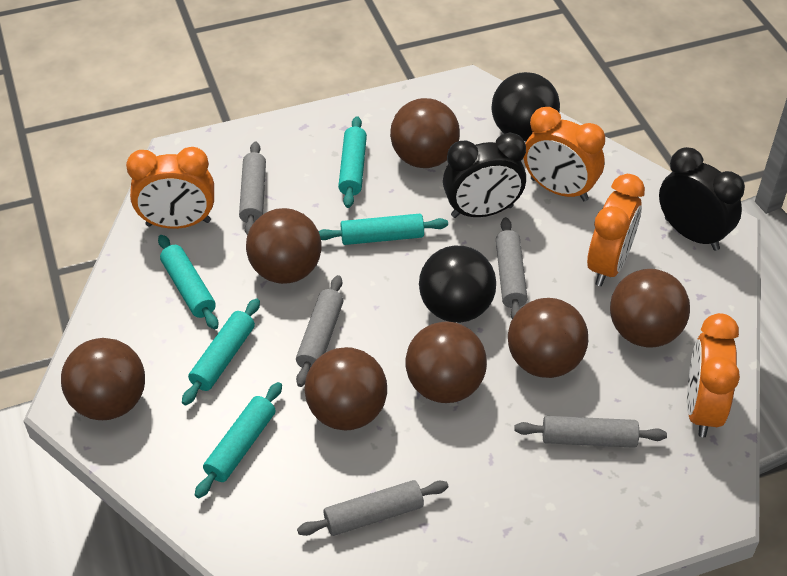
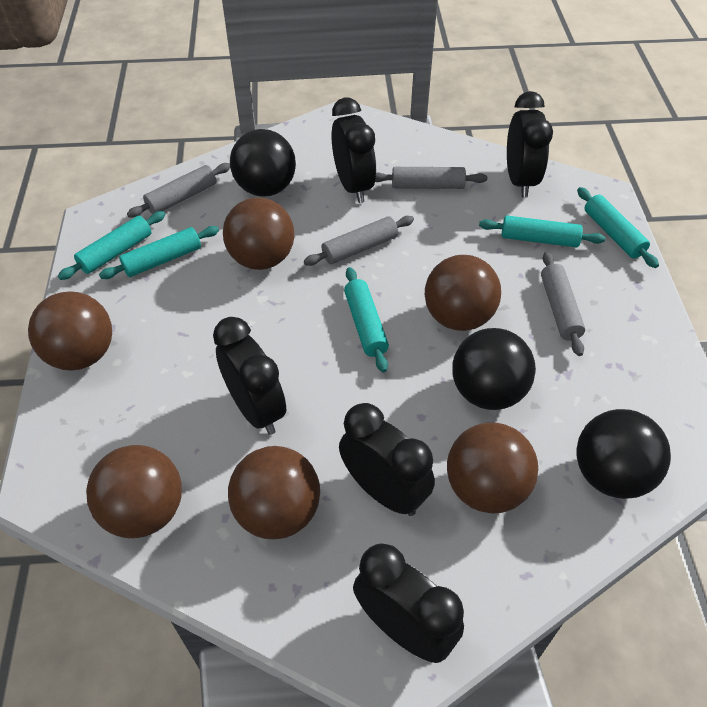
black ball: [419,246,496,323] [491,72,560,141] = 2 -> [230,129,296,197] [452,328,536,410] [576,409,671,499] = 3
black clock: [443,133,526,218] [659,147,745,251] = 2 -> [213,317,286,435] [331,98,376,203] [339,403,435,516] [353,543,464,663] [507,91,553,198] = 5
brown ball: [61,338,145,420] [246,208,322,284] [304,347,387,431] [390,98,460,168] [405,322,487,403] [508,298,588,378] [610,269,690,348] = 7 -> [28,291,112,371] [86,445,182,538] [223,198,294,270] [228,446,320,539] [425,255,501,331] [447,423,538,514] = 6
grey rolling pin: [239,141,266,235] [296,275,344,387] [297,480,449,536] [496,217,527,319] [514,416,667,448] = 5 -> [127,163,230,218] [304,216,414,266] [375,167,487,189] [541,252,585,356] = 4
orange clock: [126,147,214,229] [523,107,605,201] [587,174,645,286] [687,313,740,437] = 4 -> none = 0

